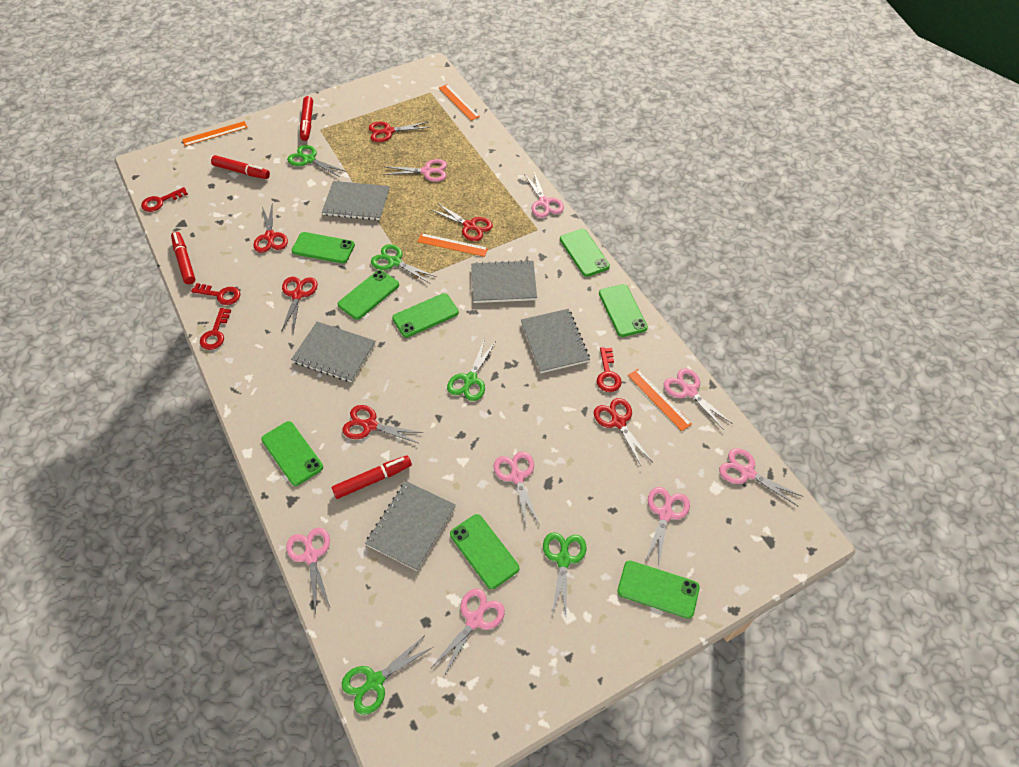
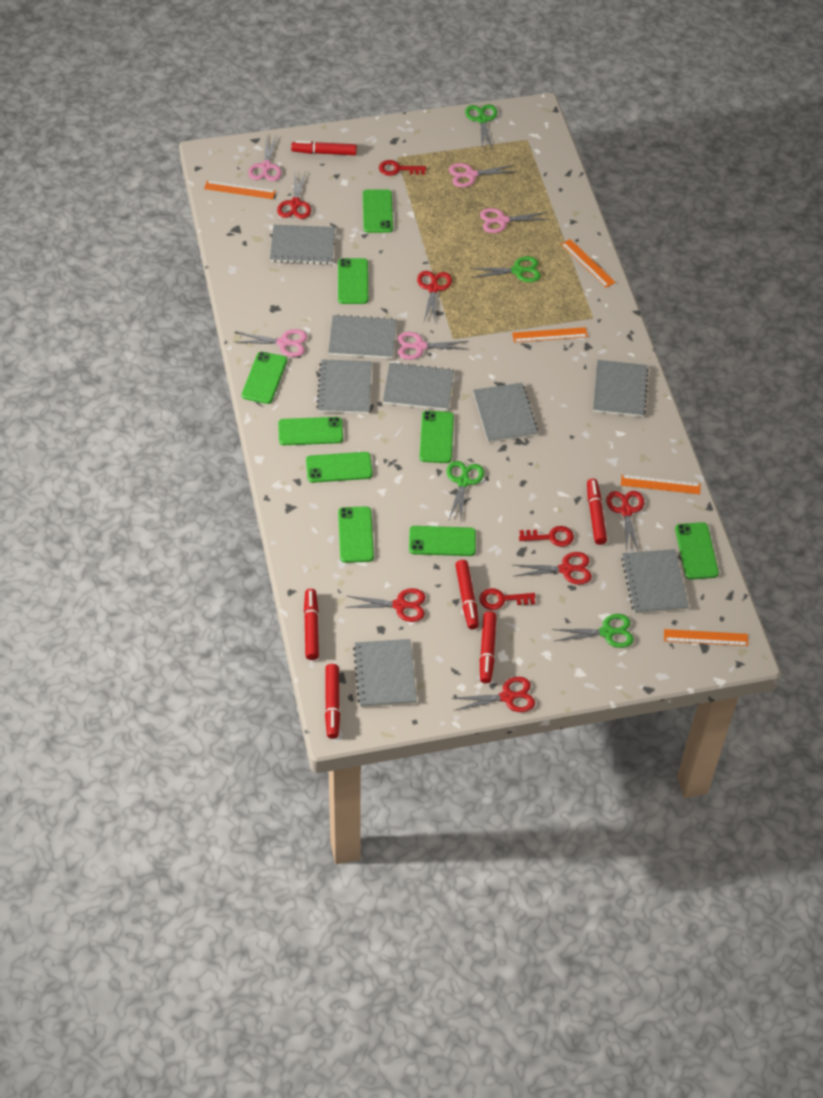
green phone: [261,421,323,486] [292,232,355,263] [338,270,399,320] [392,293,459,338] [450,514,519,589] [560,229,610,277] [599,284,648,337] [617,560,700,619] = 8 -> [242,352,287,404] [278,417,343,445] [306,452,372,483] [338,258,368,304] [338,507,374,563] [363,189,393,233] [409,526,476,556] [419,411,454,463] [675,522,719,580] = 9
green scissors: [287,145,346,177] [342,635,433,715] [371,244,437,283] [447,339,496,401] [543,532,586,618] = 5 -> [447,461,484,519] [465,104,497,150] [470,256,541,282] [552,614,634,648] = 4
grey notebook: [291,322,375,382] [322,181,389,221] [365,481,456,571] [471,260,537,303] [521,309,590,373] = 5 -> [270,225,335,265] [316,360,372,414] [328,314,396,359] [353,639,417,707] [383,362,454,411] [473,383,538,443] [593,360,649,417] [621,549,689,613] = 8
orange ruler: [182,121,248,146] [417,233,488,257] [439,84,480,121] [628,369,692,431] = 4 -> [204,180,276,199] [512,327,588,343] [561,239,616,288] [621,475,701,494] [664,629,748,646] = 5
pink scissors: [286,528,330,613] [383,159,447,182] [430,588,505,678] [493,452,540,525] [524,172,564,218] [645,487,690,568] [664,368,733,430] [719,448,804,506] = 8 -> [235,329,307,357] [248,135,282,181] [397,332,470,360] [449,163,517,187] [480,208,549,233] = 5
red key: [141,187,188,212] [191,283,240,305] [200,308,231,350] [597,347,622,392] = 4 -> [379,160,426,176] [480,588,536,610] [519,526,574,547] = 3
red marker: [171,232,195,284] [211,155,270,179] [300,96,313,141] [332,455,412,499] = 4 -> [291,141,357,155] [304,589,319,660] [325,664,340,739] [455,560,479,629] [480,611,497,683] [587,479,607,545] = 6

